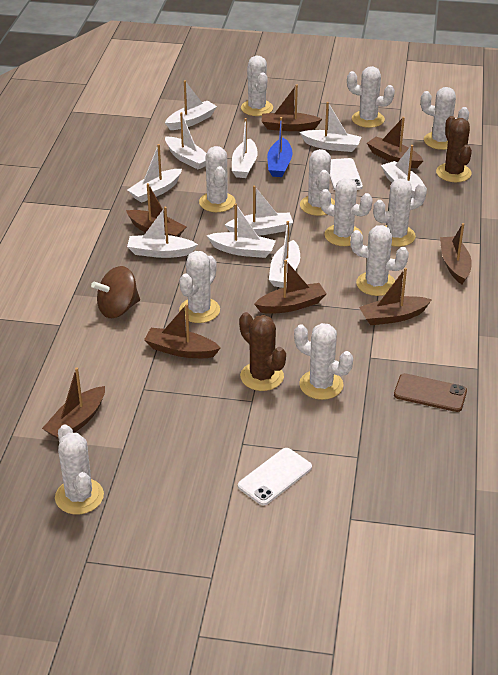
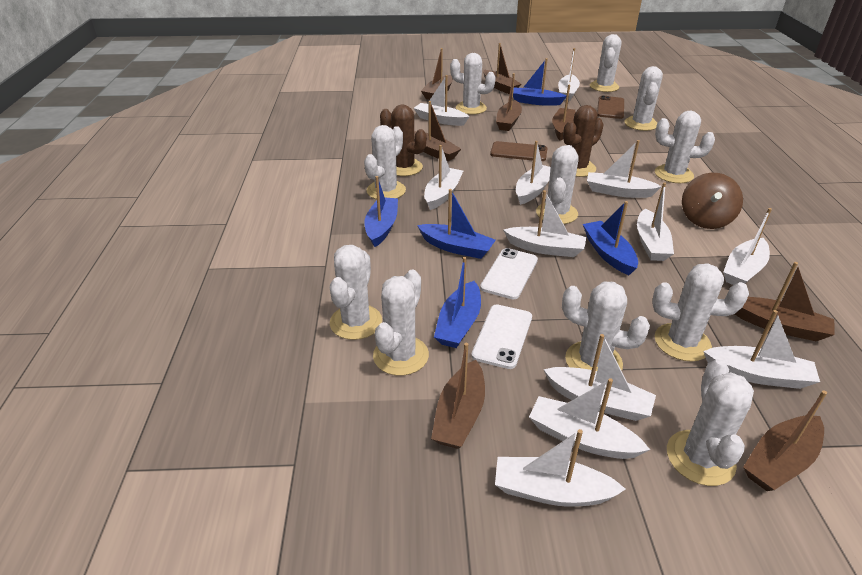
blue boat: [267,117,292,177] = 1 -> [364,176,398,247] [417,189,496,259] [434,257,481,348] [513,58,566,106] [583,201,638,275] = 5
brown phone: [394,373,467,412] = 1 -> [490,141,548,161] [597,95,624,119] = 2
white boat: [127,144,182,203] [127,207,198,258] [165,80,217,130] [165,112,206,170] [206,203,276,258] [225,185,293,236] [232,118,258,178] [269,221,300,288] [300,102,361,152] [381,145,424,198] = 10 -> [414,75,469,126] [424,145,463,210] [495,429,626,507] [503,190,586,257] [516,141,551,205] [529,378,650,459] [543,334,656,421] [558,48,580,101] [587,140,662,198] [637,182,674,261] [703,310,820,389] [723,208,772,285] = 12

